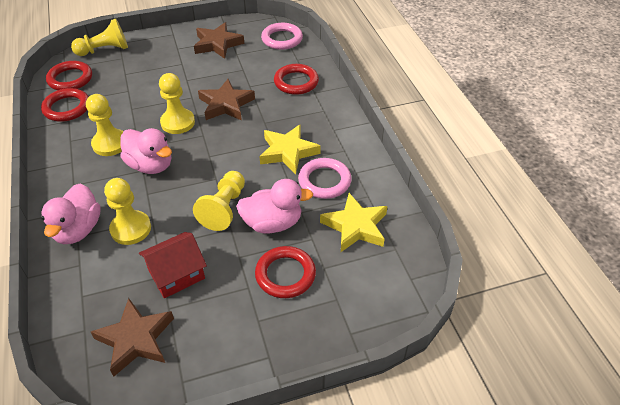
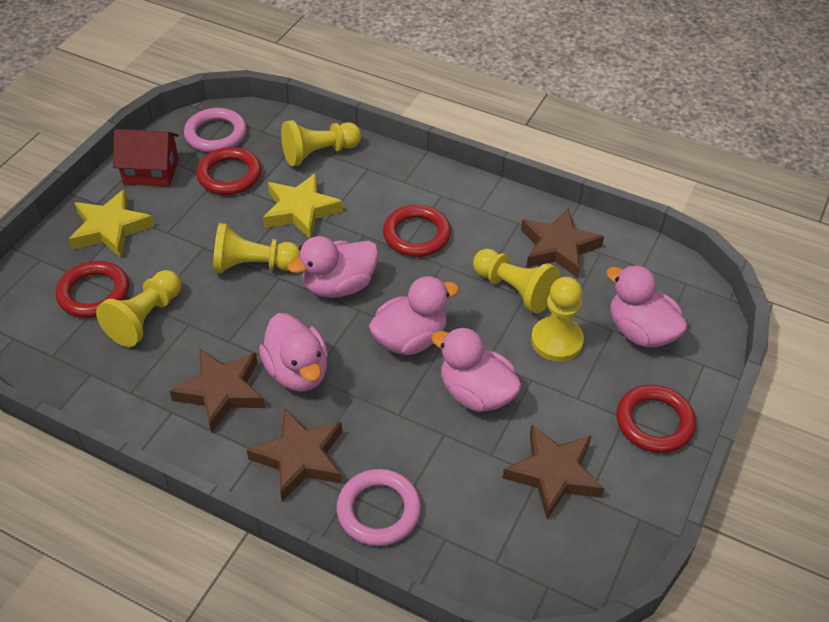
brown star: [91,298,174,377] [194,22,244,59] [198,79,255,121] = 3 -> [169,349,265,433] [247,408,342,502] [503,424,605,519] [521,208,604,278] = 4
pink duck: [41,183,101,244] [120,128,172,174] [236,179,313,234] = 3 -> [259,313,328,392] [287,236,379,298] [369,276,459,355] [431,327,522,412] [606,265,688,347] = 5

